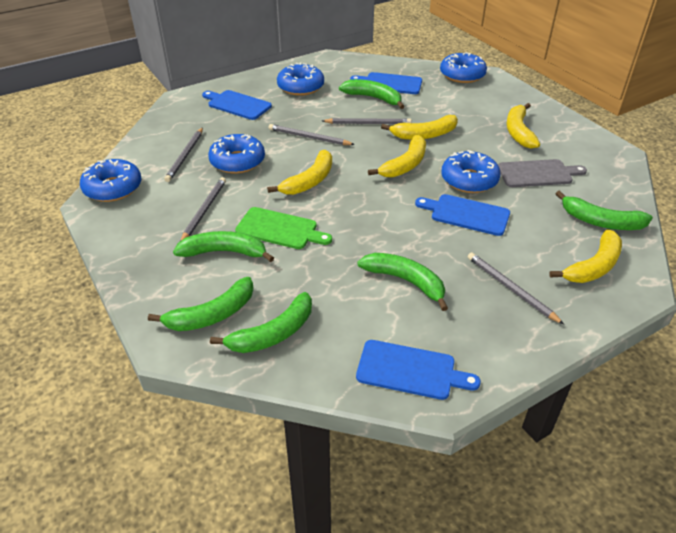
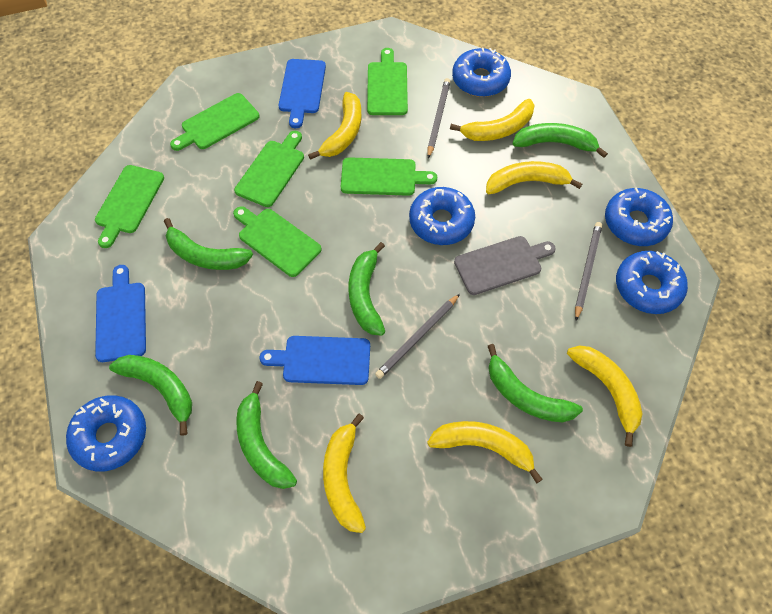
blue cutting board: [202,90,272,120] [350,72,422,94] [356,340,481,400] [415,194,510,236] = 4 -> [95,265,146,362] [259,336,370,385] [279,59,326,128] = 3
green cutting board: [235,207,332,249] = 1 -> [95,165,164,248] [170,93,259,151] [233,206,322,277] [234,131,304,207] [341,157,437,196] [367,48,408,115] = 6
grey pencil: [164,127,203,182] [181,177,226,240] [269,124,355,145] [322,118,412,124] [468,252,564,324] = 5 -> [375,294,460,379] [427,78,451,159] [575,222,602,321] = 3
yellow banana: [267,150,332,195] [368,135,426,178] [381,115,458,140] [507,103,540,149] [549,229,622,283] = 5 -> [308,92,362,160] [323,413,366,533] [427,421,543,483] [450,99,535,141] [486,161,582,194] [567,345,643,447] = 6

